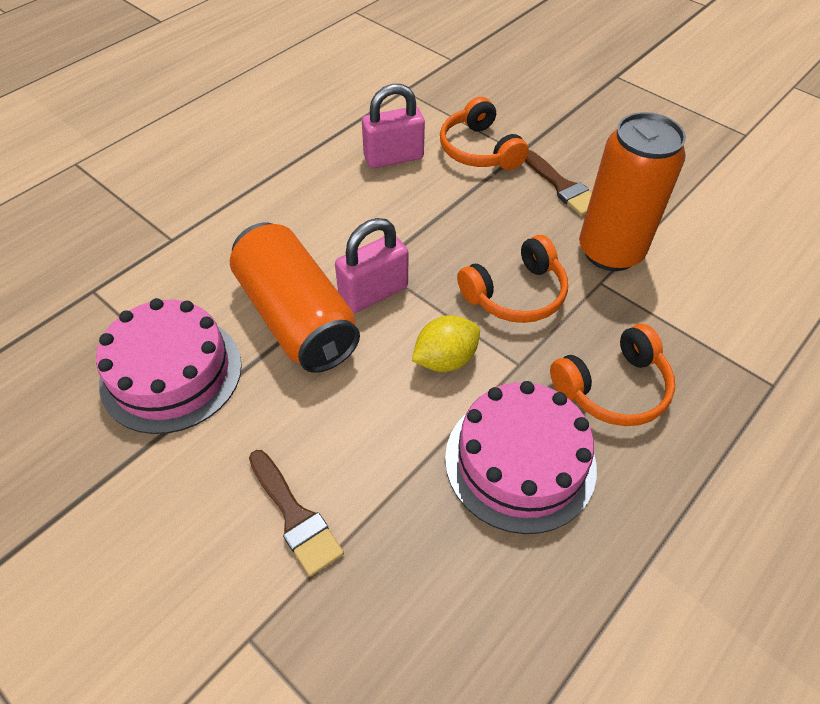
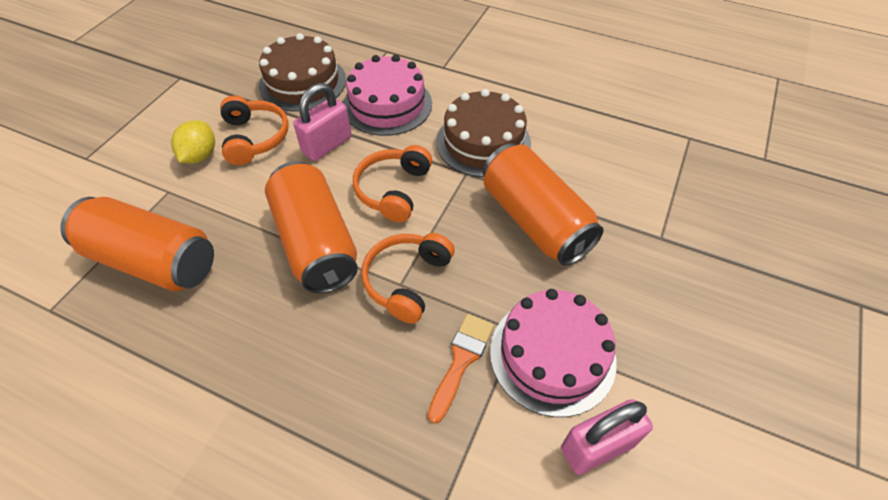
brown brush: [249,450,344,576] [525,150,592,216] = 2 -> none = 0
brown cake: none = 0 -> [259,33,346,112] [436,89,531,177] = 2
orange brush: none = 0 -> [428,314,494,423] = 1
orange can: [230,223,360,373] [579,112,686,271] = 2 -> [60,197,214,291] [265,161,358,294] [483,143,604,266] = 3

